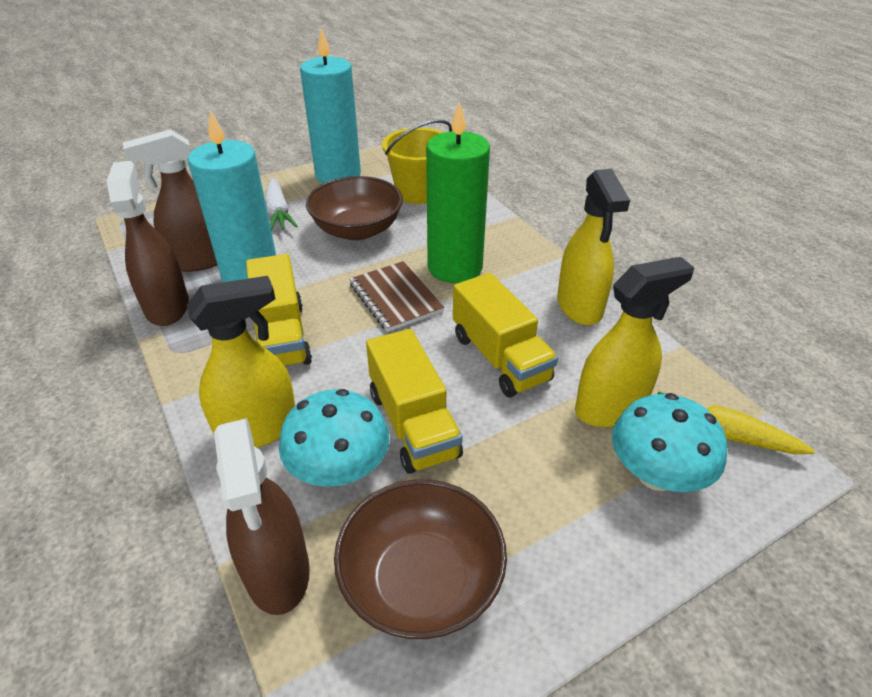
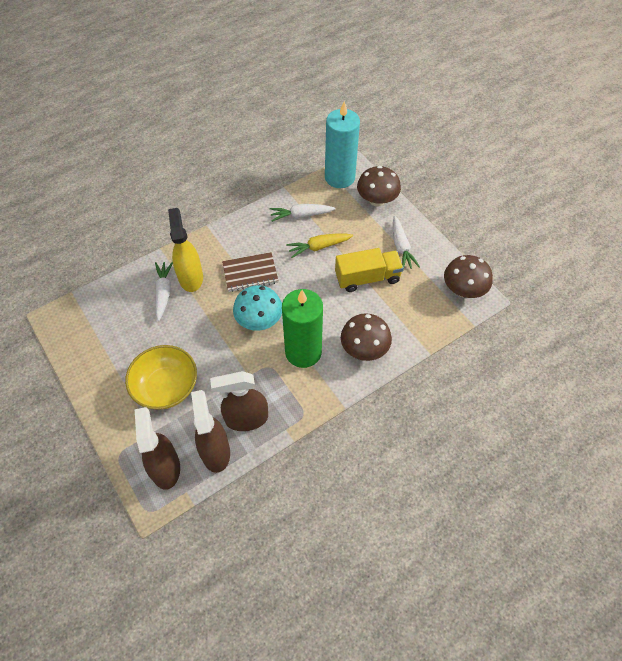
brown bowl: [306,176,403,240] [334,479,507,639] = 2 -> none = 0
brown mushroom: none = 0 -> [341,313,392,361] [357,166,401,207] [444,255,493,298] = 3
turquoise candle: [188,110,276,282] [300,28,361,183] = 2 -> [325,101,360,188] = 1
turquoise mushroom: [279,389,389,487] [612,393,727,492] = 2 -> [233,285,282,331] = 1
white carrot: [265,178,298,230] = 1 -> [155,261,173,321] [270,204,336,222] [393,216,420,270] = 3
yellow bowl: none = 0 -> [125,345,197,410] = 1
yellow bucket: [382,119,452,204] = 1 -> none = 0
yellow spray bottle: [186,276,295,448] [557,169,630,325] [575,257,694,427] = 3 -> [168,208,203,292] = 1
yellow truck: [246,254,312,367] [366,329,463,474] [453,273,558,397] = 3 -> [335,248,404,292] = 1

